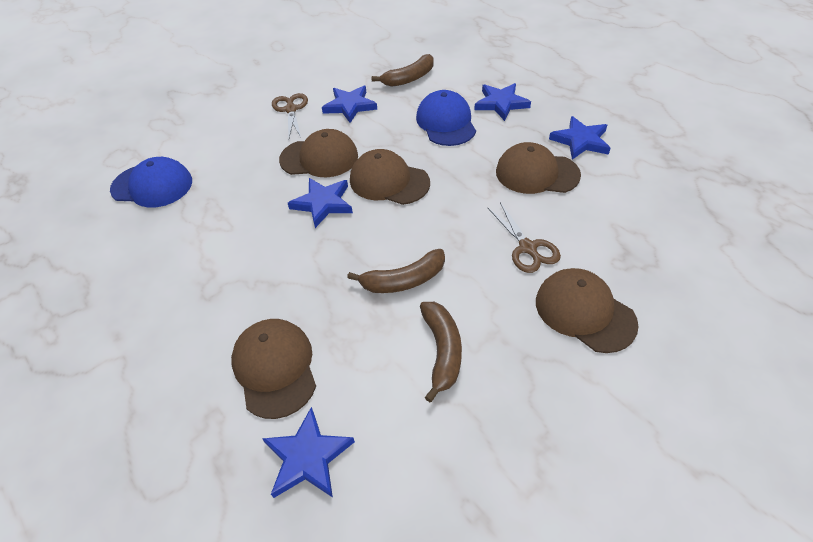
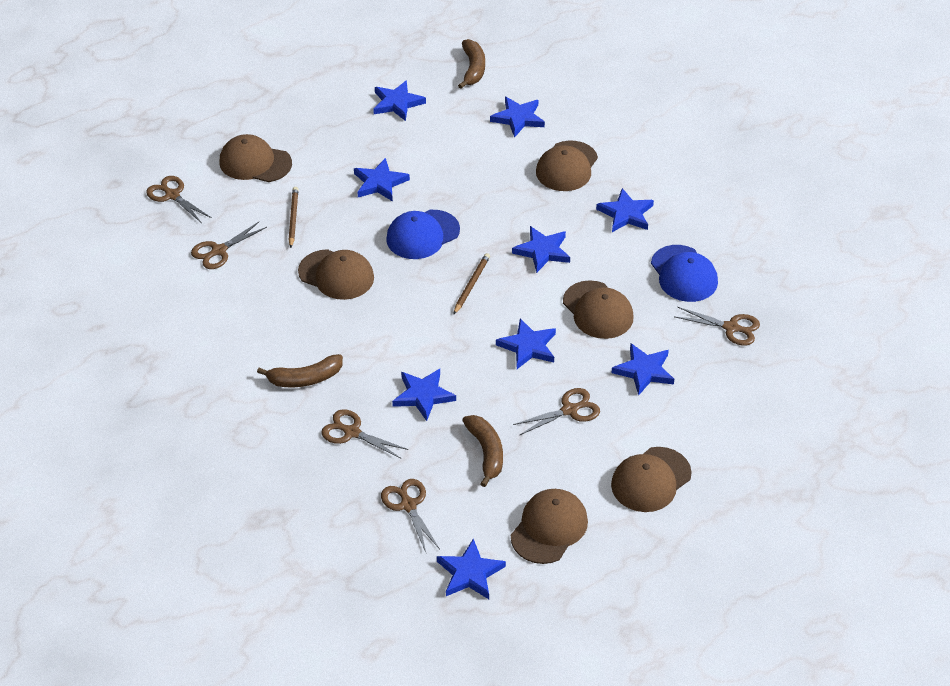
blue star: [262,407,355,498] [288,178,353,228] [322,86,377,123] [474,83,531,121] [549,116,611,160] = 5 -> [354,158,410,201] [373,80,426,121] [392,369,456,421] [437,538,506,599] [490,97,545,138] [496,318,556,369] [512,226,570,273] [596,188,654,232] [612,343,674,396] = 9
brown cap: [231,319,316,419] [279,129,358,177] [350,149,430,205] [496,142,581,194] [536,268,639,353] = 5 -> [219,134,292,182] [298,249,374,300] [511,489,588,564] [536,141,598,191] [563,280,634,339] [611,447,692,512] = 6
brown pencil: none = 0 -> [289,187,298,248] [453,253,490,315] = 2
brown scissors: [272,93,308,138] [488,202,561,273] = 2 -> [146,176,212,222] [191,221,267,269] [321,409,409,459] [381,479,440,552] [513,388,600,435] [675,307,760,346] = 6

